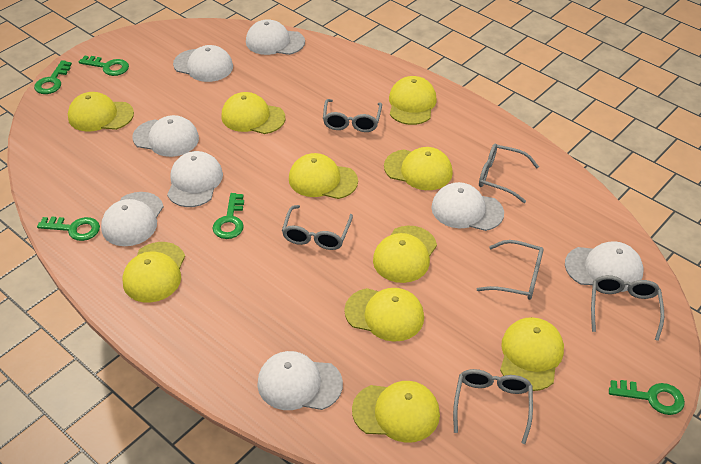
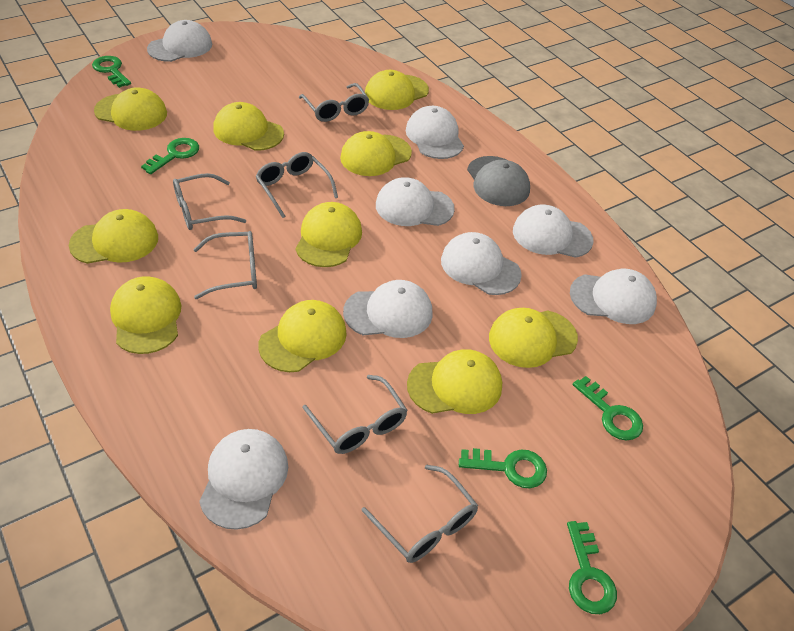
grey cap: none = 0 -> [467,156,530,206] = 1

